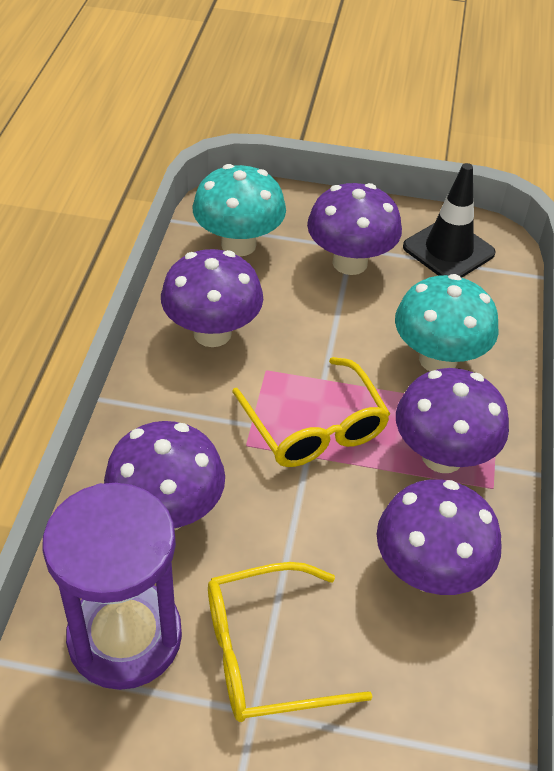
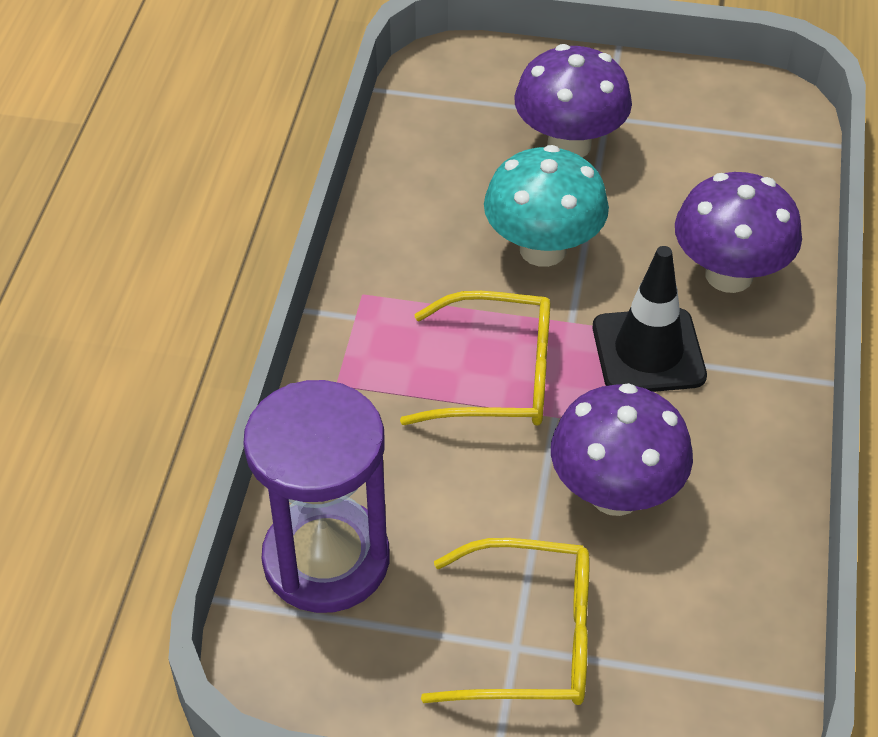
purple mushroom: [104,421,225,530] [161,249,263,347] [307,183,402,275] [377,479,502,595] [396,368,509,473] = 5 -> [514,44,632,157] [551,383,693,516] [675,172,802,293] = 3
turquoise mushroom: [193,164,286,256] [395,274,499,371] = 2 -> [484,145,609,267] = 1

